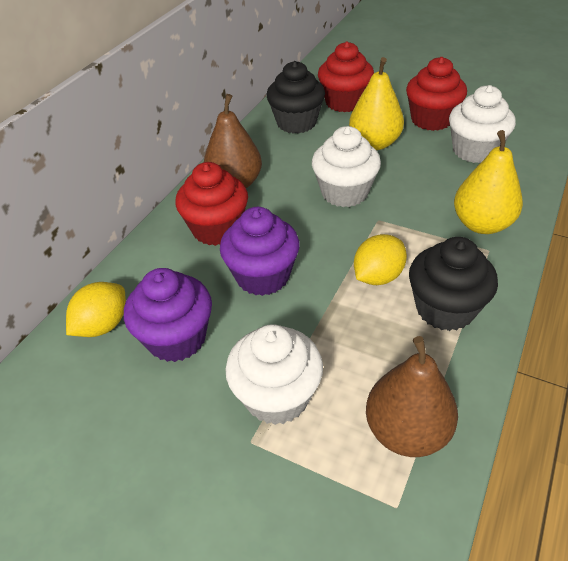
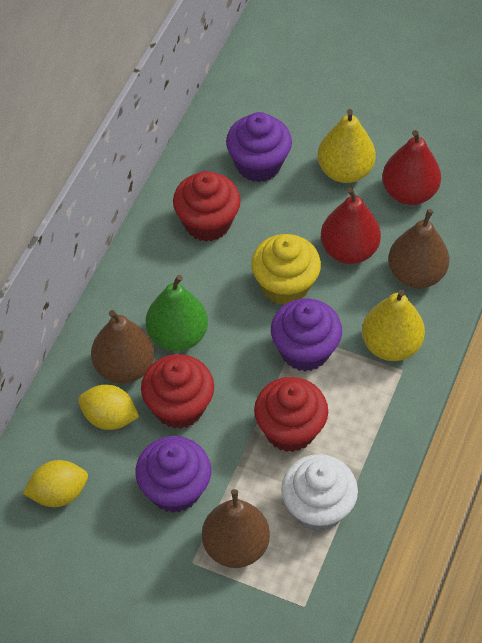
black cupcake: [267,61,325,134] [409,237,498,331] = 2 -> none = 0
brown pear: [204,94,262,188] [366,336,458,457] = 2 -> [91,310,154,384] [202,489,270,568] [388,209,449,288] = 3
green pear: none = 0 -> [146,275,208,351] = 1
purple cupcake: [124,268,212,362] [220,207,300,296] = 2 -> [135,436,211,513] [226,112,292,182] [271,298,342,371] = 3
red pear: none = 0 -> [321,187,381,264] [382,130,441,205] = 2
white cupcake: [225,324,323,425] [312,126,381,207] [449,85,516,163] = 3 -> [281,454,358,532] = 1
yellow cupcake: none = 0 -> [251,234,321,305] = 1

